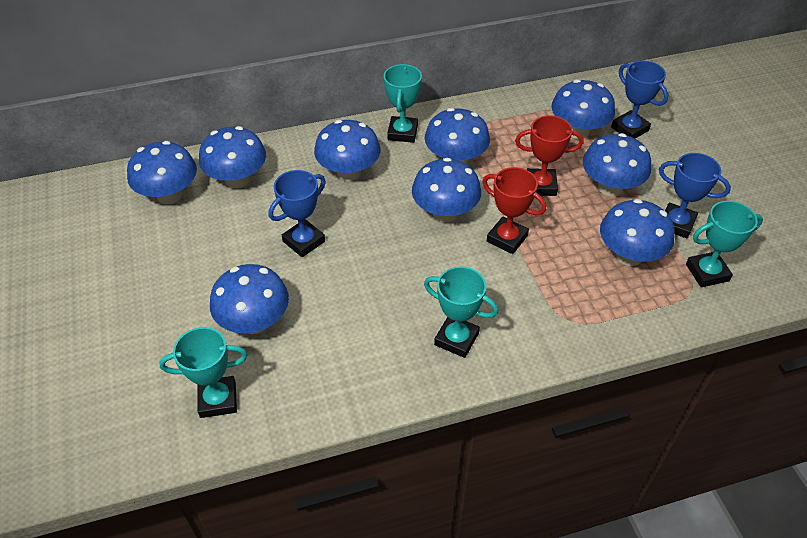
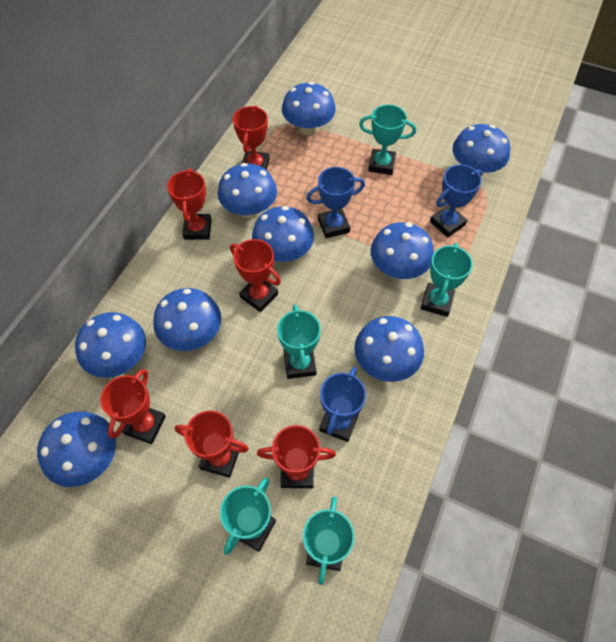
red trophy: [482,167,546,254] [515,115,584,196] = 2 -> [100,369,166,444] [167,168,212,240] [175,410,249,478] [230,239,281,312] [233,105,269,170] [257,425,336,488] = 6
turquoise trophy: [159,327,248,418] [384,64,422,143] [424,266,498,358] [686,201,763,287] = 4 -> [220,478,276,555] [277,305,321,379] [303,496,355,585] [359,104,416,175] [421,243,473,317] = 5

